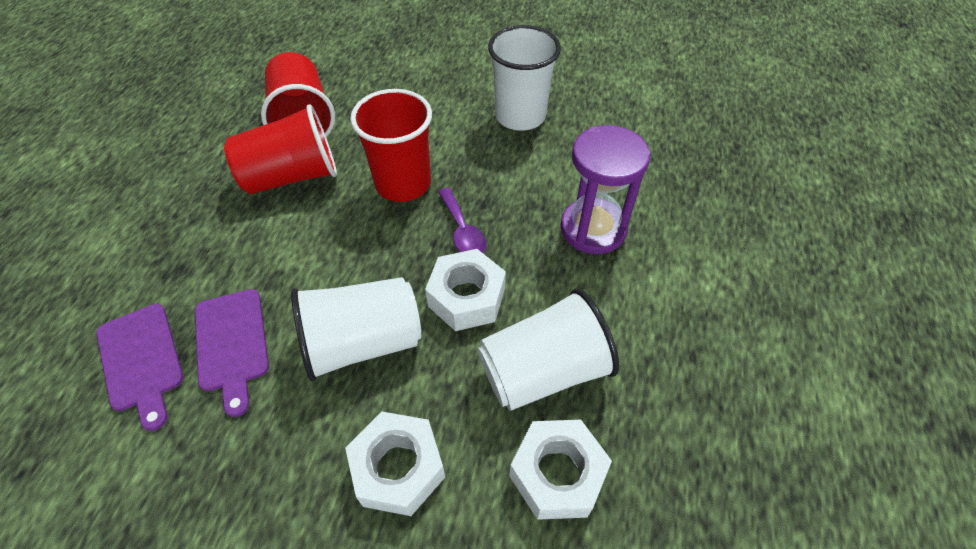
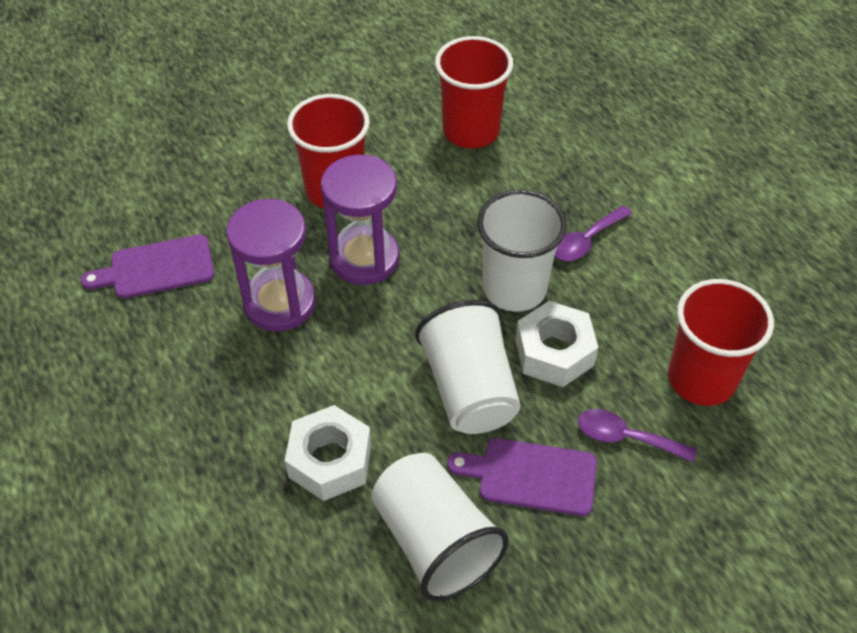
purple hourglass: [561,125,650,254] = 1 -> [226,199,316,331] [321,155,399,285] = 2
purple spoon: [438,188,487,253] = 1 -> [555,206,632,261] [578,409,697,462] = 2
white nut: [345,412,445,516] [425,249,506,331] [510,420,612,520] = 3 -> [285,405,371,501] [515,301,598,387] = 2

